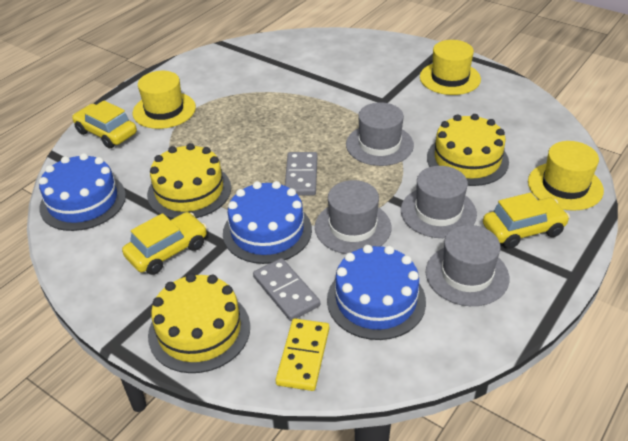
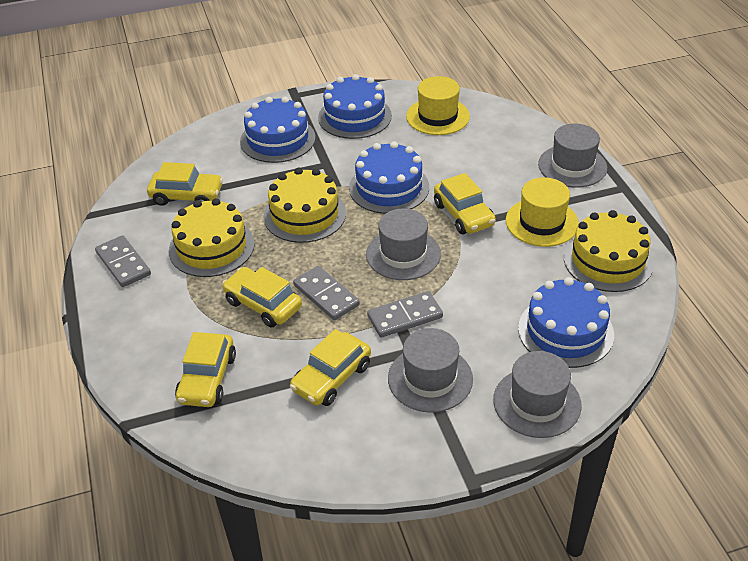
blue cake: [39,153,126,231] [223,181,312,264] [327,245,426,340] = 3 -> [240,97,315,163] [318,74,392,139] [349,141,429,214] [518,277,614,368] = 4
grey domino: [253,258,320,321] [285,152,317,196] = 2 -> [95,235,151,287] [293,266,360,320] [367,291,443,338] = 3
yellow car: [72,100,137,149] [122,212,207,275] [483,193,570,249] = 3 -> [147,162,223,206] [175,332,236,407] [222,267,302,327] [290,329,371,406] [434,173,496,234] = 5
yellow domino: [275,319,329,391] = 1 -> none = 0
yellow hat: [133,71,196,129] [420,40,481,95] [528,141,604,211] = 3 -> [406,76,470,135] [506,177,579,247] = 2

